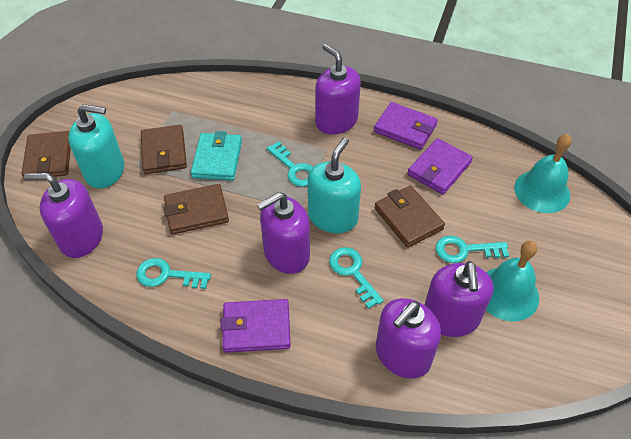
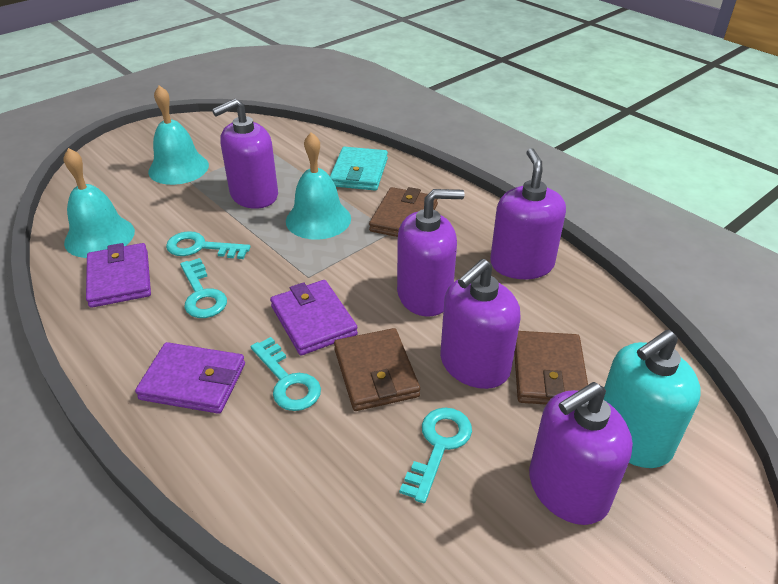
brown wallet: [21,131,71,177] [141,125,187,174] [164,184,229,234] [374,186,445,248] = 4 -> [334,328,420,411] [369,187,438,237] [514,331,588,404] = 3
turquoise bell: [486,241,539,321] [514,134,572,213] = 2 -> [63,148,135,258] [148,85,209,185] [286,132,351,240] = 3
turquoise soap dispenser: [68,104,124,188] [307,137,361,233] = 2 -> [603,330,701,468] = 1

